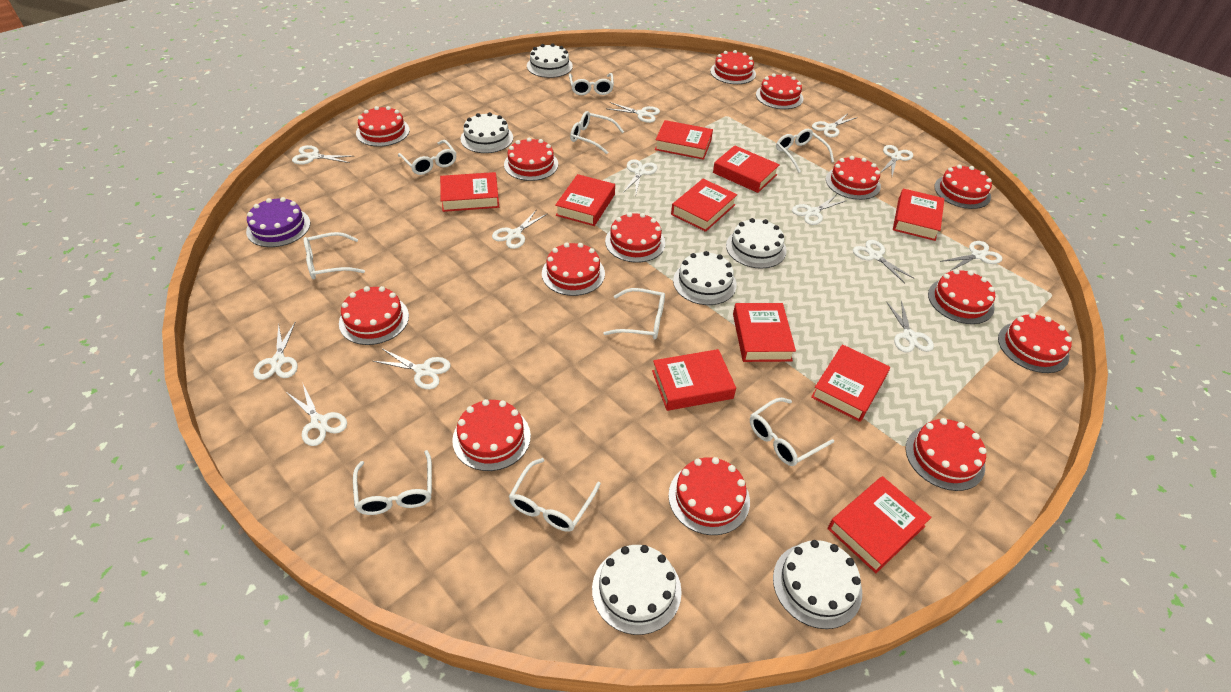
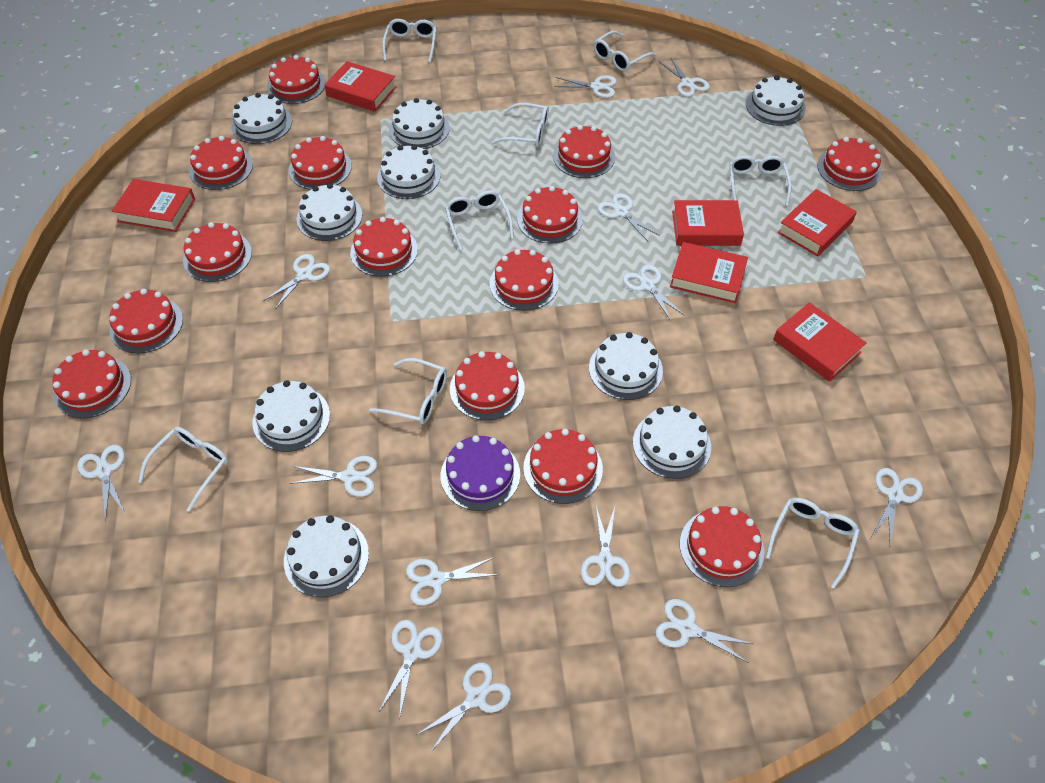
red book: [440,172,499,212] [555,174,615,226] [652,349,736,411] [655,120,713,160] [671,179,737,232] [713,145,780,193] [733,303,796,362] [811,344,890,422] [828,476,932,573] [893,189,945,241] = 10 -> [112,179,195,232] [325,61,396,112] [670,242,748,303] [672,200,744,246] [773,302,866,382] [777,189,857,257] = 6
white cake: [460,112,513,153] [527,43,573,78] [592,545,682,635] [673,251,737,305] [726,218,787,269] [773,540,862,629] = 6 -> [231,93,292,144] [252,380,330,452] [284,515,369,597] [296,184,363,241] [377,145,440,199] [389,98,450,149] [589,332,663,400] [633,406,711,479] [746,76,806,126] = 9
white glasses: [304,232,365,279] [353,450,432,515] [398,140,456,175] [509,458,601,532] [569,73,614,95] [570,111,624,154] [603,288,665,339] [750,398,834,466] [776,129,834,173] = 9 -> [138,427,228,512] [369,358,447,424] [382,19,436,63] [445,190,514,251] [492,103,549,147] [593,31,657,72] [730,155,791,206] [766,498,860,589] = 8

